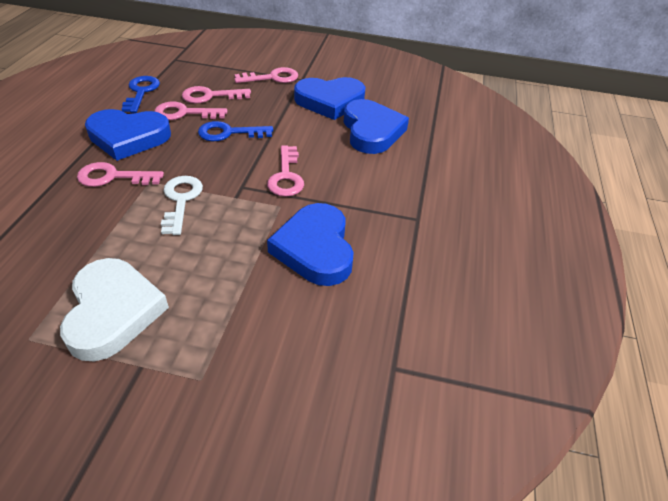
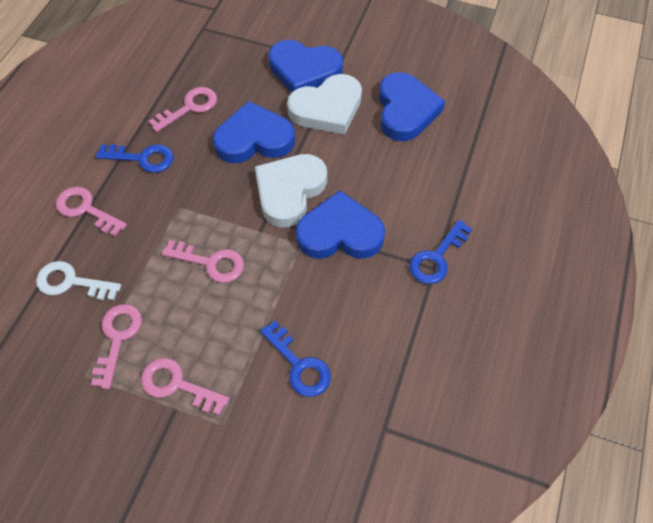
blue key: [122,76,160,113] [198,121,273,141] = 2 -> [96,144,173,173] [260,321,331,397] [409,220,472,284] = 3
white heart: [60,258,169,362] = 1 -> [255,154,327,228] [287,74,362,135] = 2

